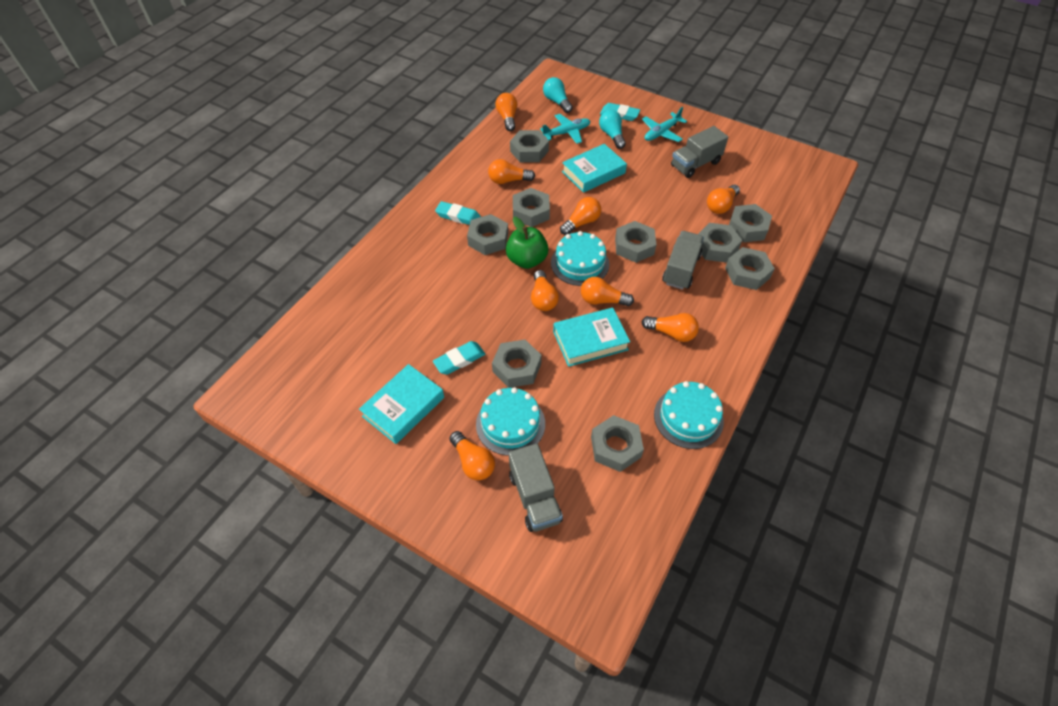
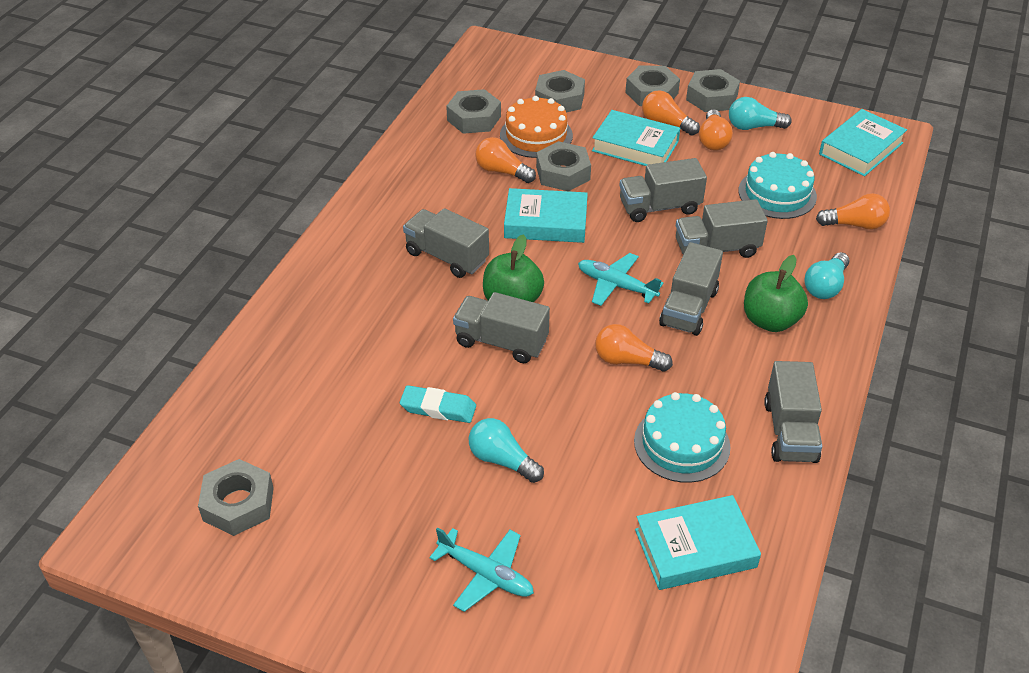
green apple: [506,217,548,269] = 1 -> [483,234,544,302] [744,255,808,332] = 2
grey nut: [467,214,508,255] [492,339,542,388] [510,130,549,162] [513,188,550,227] [591,415,644,472] [615,221,656,263] [698,223,742,263] [725,247,775,290] [729,204,772,243] = 9 -> [198,459,274,536] [446,89,501,134] [535,70,585,113] [536,141,591,191] [625,65,680,106] [686,69,740,112] = 6
grey truck: [509,443,563,532] [662,231,704,290] [671,126,728,178] = 3 -> [403,208,489,278] [453,292,550,363] [619,158,707,222] [659,242,723,336] [676,199,768,258] [764,361,822,463] = 6
orange cake: none = 0 -> [500,96,573,158] = 1
orange light bulb: [449,431,495,480] [488,159,535,184] [495,93,517,131] [531,270,559,311] [560,197,601,235] [581,277,634,306] [642,313,699,342] [707,185,740,214] = 8 -> [475,137,536,183] [595,324,673,372] [642,90,700,136] [699,109,733,151] [816,193,890,230] = 5
turquoise book: [359,364,444,444] [553,308,630,367] [562,144,627,193] = 3 -> [504,188,588,243] [592,110,680,166] [635,495,761,590] [819,109,907,176] = 4
turquoise cake: [476,387,545,456] [551,231,609,286] [654,381,724,449] = 3 -> [634,392,730,483] [738,152,817,219] = 2
turquoise eraser: [433,341,485,375] [435,201,481,225] [600,103,640,121] = 3 -> [400,385,476,423] = 1
turquoise light bulb: [543,77,573,113] [599,110,626,149] = 2 -> [469,418,544,483] [729,97,792,130] [805,252,850,299] = 3

